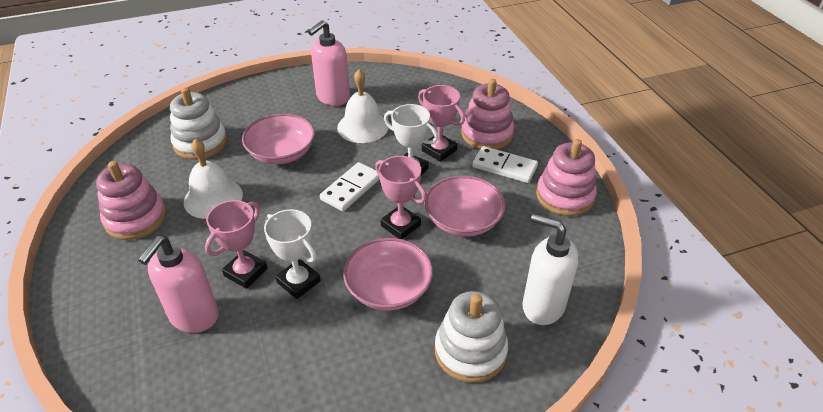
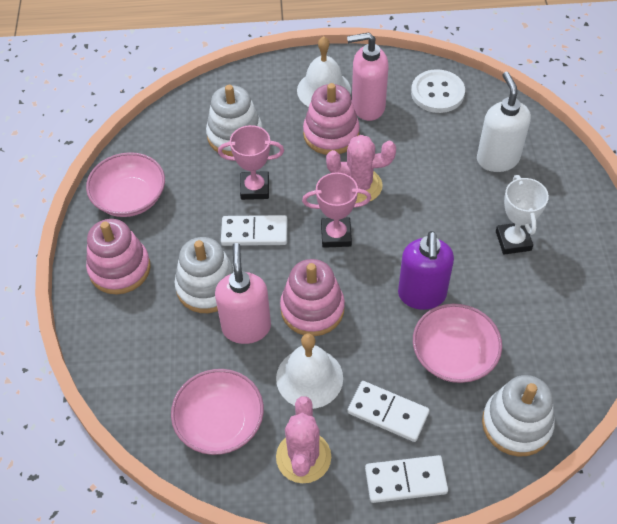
pink cactus: none = 0 -> [276,396,331,483] [326,135,396,203] = 2
pink trophy: [205,200,268,289] [375,156,426,239] [418,85,465,162] = 3 -> [218,125,284,200] [302,172,371,248] = 2
purple soap dispenser: none = 0 -> [398,231,454,310] = 1
white button: none = 0 -> [411,69,465,113] = 1
white domino: [320,162,380,211] [473,146,538,183] = 2 -> [221,215,287,246] [348,381,430,442] [365,455,448,503] = 3
white stacking toy: [170,87,227,160] [435,291,508,383] = 2 -> [174,237,234,313] [206,85,262,156] [482,375,555,457] = 3
white trophy: [264,209,321,299] [384,104,438,176] = 2 -> [496,175,549,255] = 1

